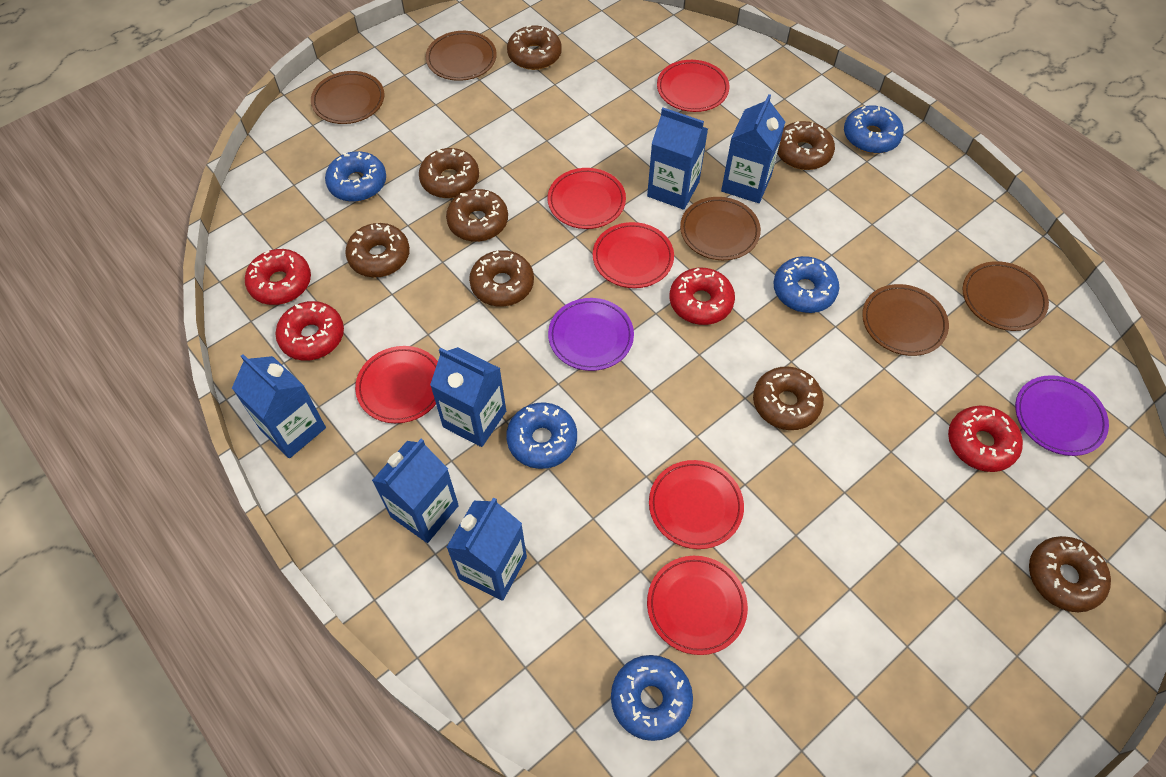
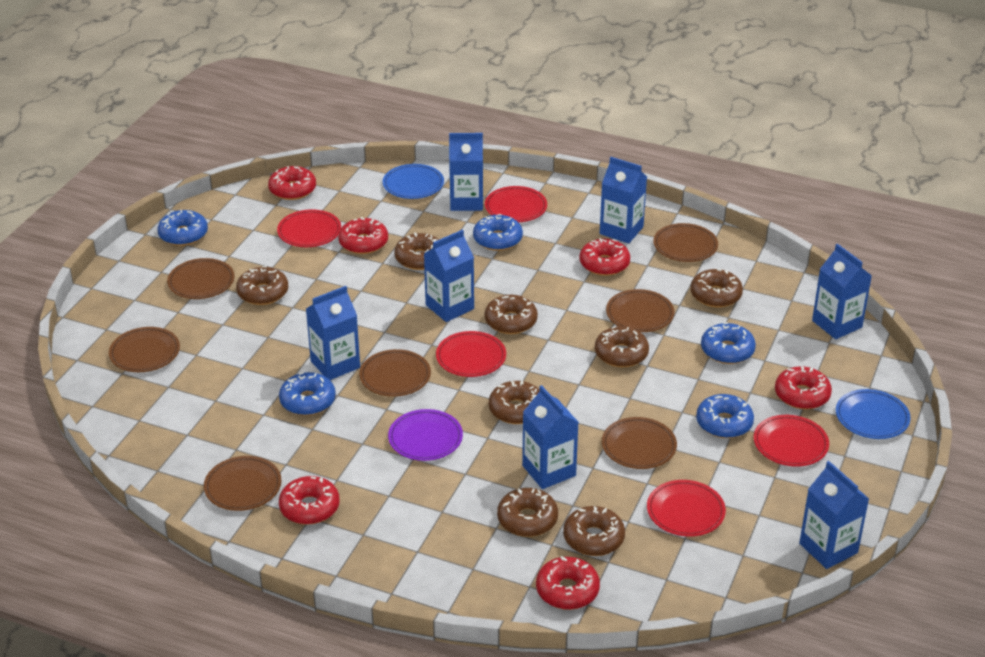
blue carton: [232,354,326,458] [372,439,459,543] [430,347,506,447] [446,497,527,601] [647,108,708,210] [721,94,785,203] = 6 -> [306,286,360,380] [424,230,474,322] [449,133,483,211] [522,385,579,489] [600,157,647,243] [799,461,869,569] [812,244,872,339] = 7
blue plate: none = 0 -> [383,164,444,199] [836,389,911,439] = 2
brown plate: [311,71,384,124] [426,31,497,81] [680,197,761,260] [862,284,949,356] [962,261,1049,331] = 5 -> [109,327,180,372] [167,258,235,299] [204,456,282,511] [359,349,431,397] [602,417,677,469] [606,289,674,332] [653,223,718,262] = 7
purple plate: [548,298,634,371] [1015,375,1109,456] = 2 -> [388,409,463,461] = 1
red donut: [245,249,311,305] [275,301,344,361] [670,268,735,325] [948,406,1023,472] = 4 -> [268,166,316,200] [279,476,340,525] [338,217,388,254] [536,556,600,610] [579,238,630,276] [775,366,832,409] = 6
red plate: [355,346,438,423] [548,168,626,229] [593,222,674,288] [647,556,748,655] [649,460,744,549] [657,60,729,112] = 6 -> [277,209,341,247] [436,331,506,377] [485,186,547,222] [647,480,726,537] [754,415,829,467] = 5

